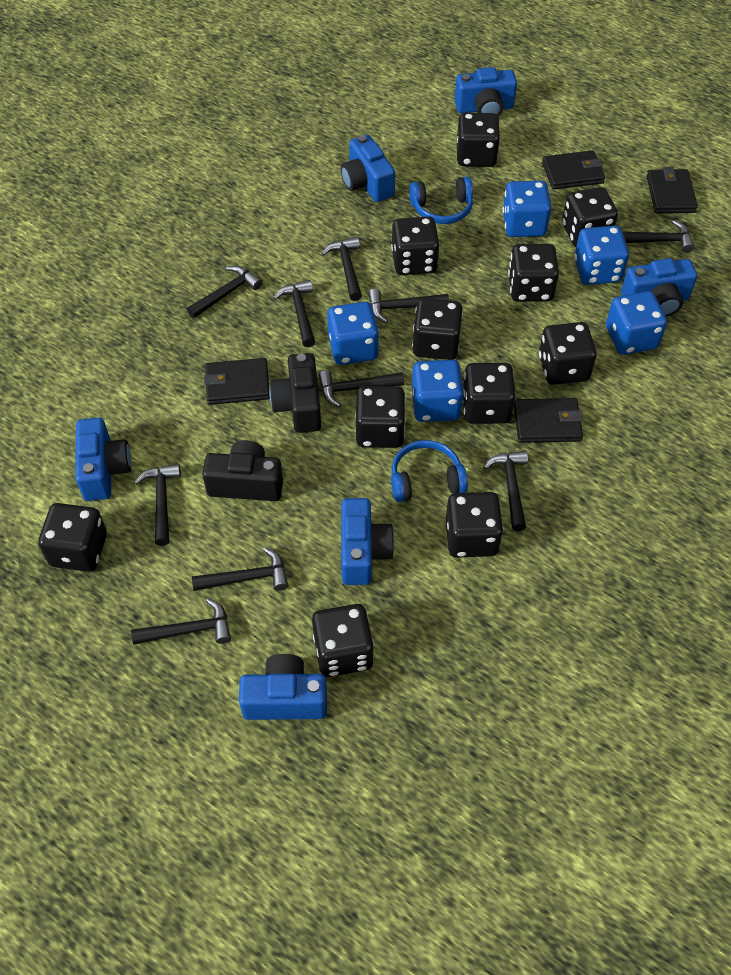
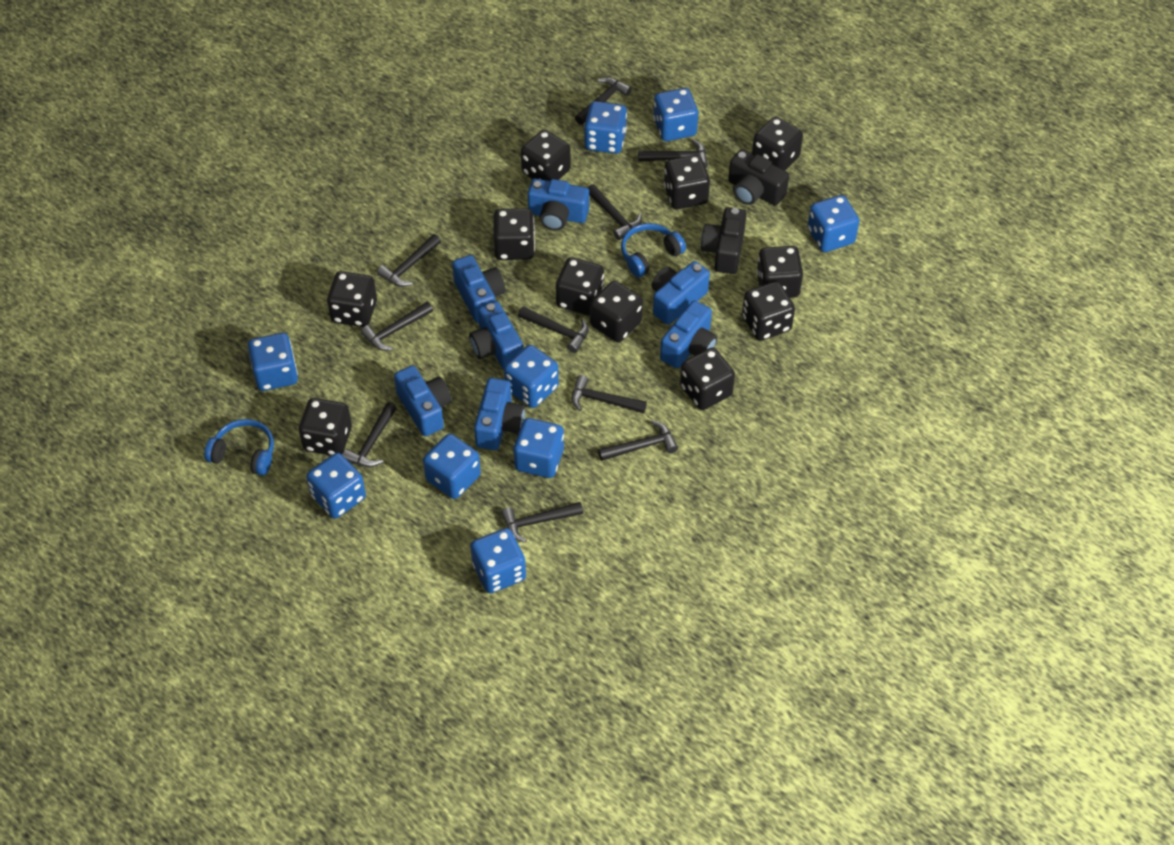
black wallet: [204,358,270,405] [514,398,583,443] [542,150,605,190] [647,167,698,213] = 4 -> none = 0
blue camera: [75,418,131,501] [239,654,327,720] [341,135,395,202] [341,498,395,585] [454,67,517,117] [621,258,697,317] = 6 -> [394,365,452,436] [452,255,505,323] [469,301,523,370] [474,378,525,450] [528,179,589,230] [652,261,710,325] [660,300,717,368] = 7
blue dice: [327,302,379,365] [412,360,464,422] [502,181,552,237] [574,226,629,285] [606,291,667,355] = 5 -> [248,333,298,391] [306,453,366,519] [423,434,481,499] [470,528,526,593] [504,345,559,408] [513,418,564,478] [584,101,627,154] [653,88,698,141] [807,195,859,252] = 9

